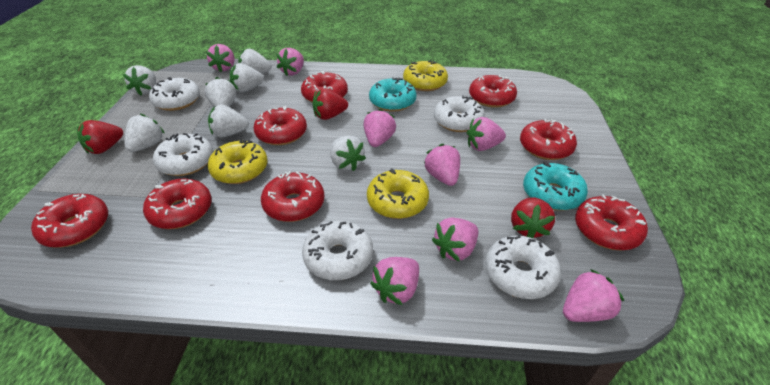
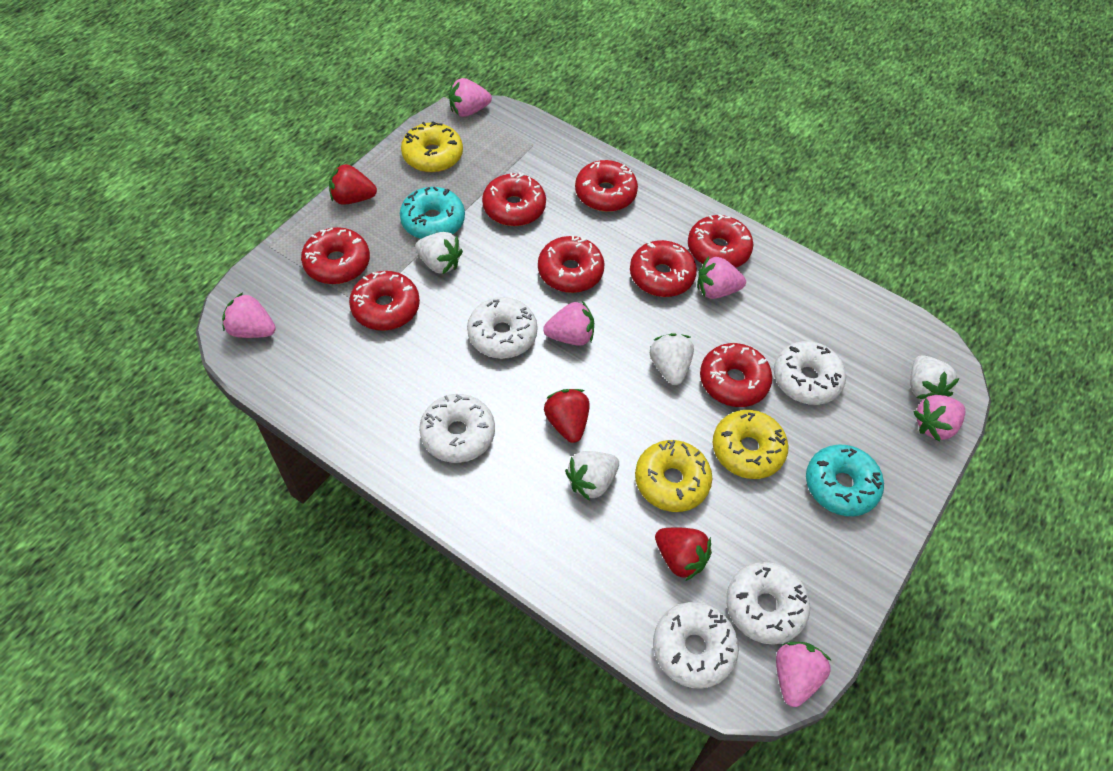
pink strawberry: [206,44,234,72] [277,48,304,76] [364,109,396,147] [370,257,419,305] [424,144,460,186] [432,218,478,262] [467,117,506,151] [563,269,624,322] = 8 -> [222,293,276,338] [449,78,492,117] [543,301,594,346] [697,257,746,299] [776,642,832,707] [913,395,965,442] = 6
white strawberry: [123,65,156,95] [124,114,164,152] [205,77,236,107] [208,104,249,138] [230,63,264,93] [238,49,271,74] [330,135,366,171] = 7 -> [415,232,463,274] [565,451,619,501] [650,333,694,385] [910,355,960,400] = 4

